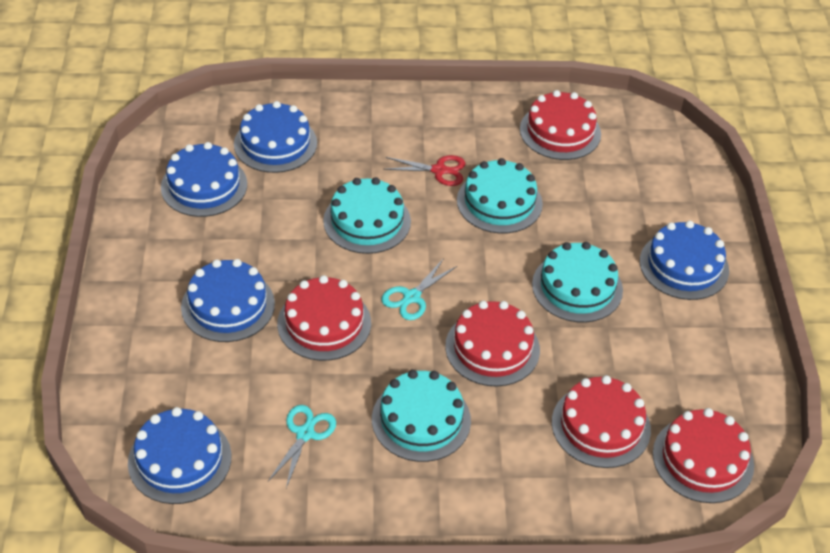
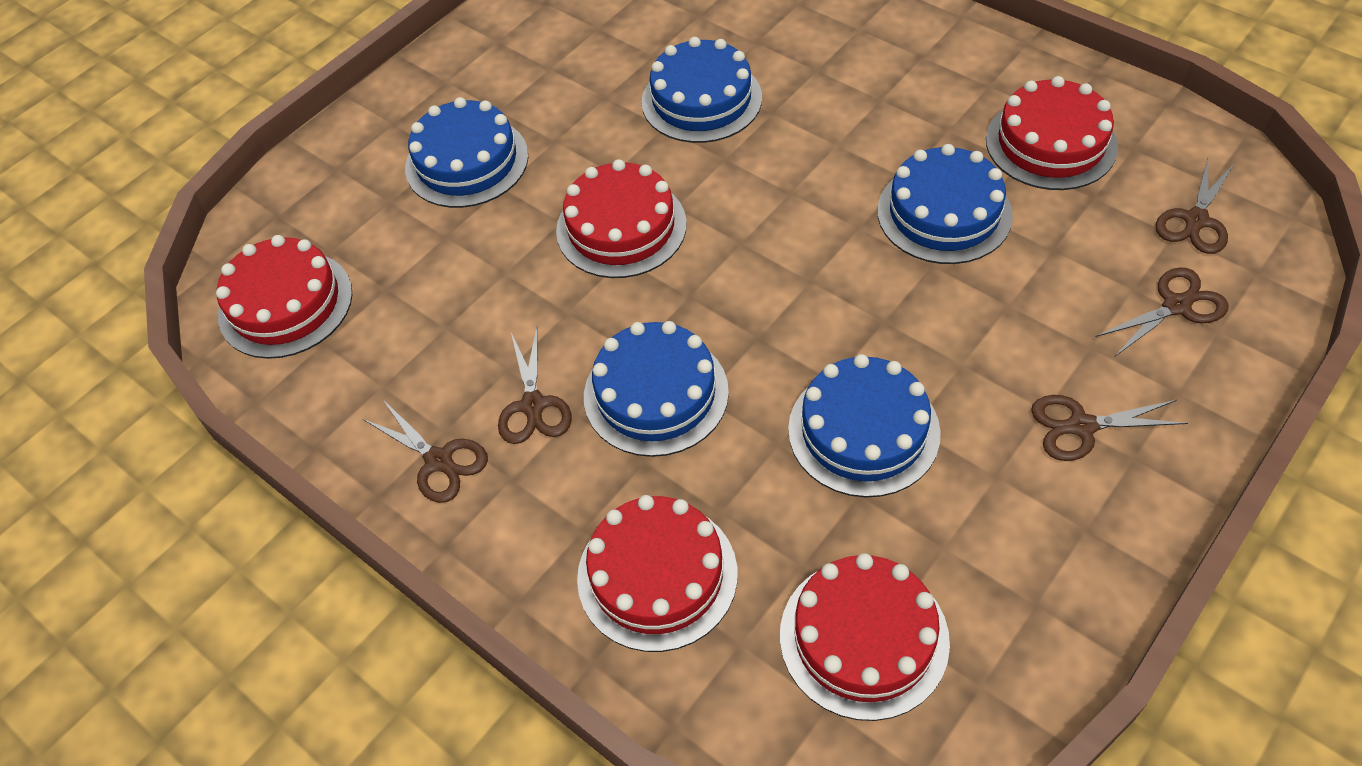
brown scissors: none = 0 -> [363,400,488,503] [498,327,572,444] [1031,395,1188,461] [1095,267,1229,356] [1155,158,1234,254] = 5
red scissors: [383,155,465,186] = 1 -> none = 0
turquoise cake: [323,177,411,254] [372,370,471,462] [457,158,543,234] [532,242,623,323] = 4 -> none = 0
turquoise scissors: [268,405,336,488] [382,258,457,320] = 2 -> none = 0

